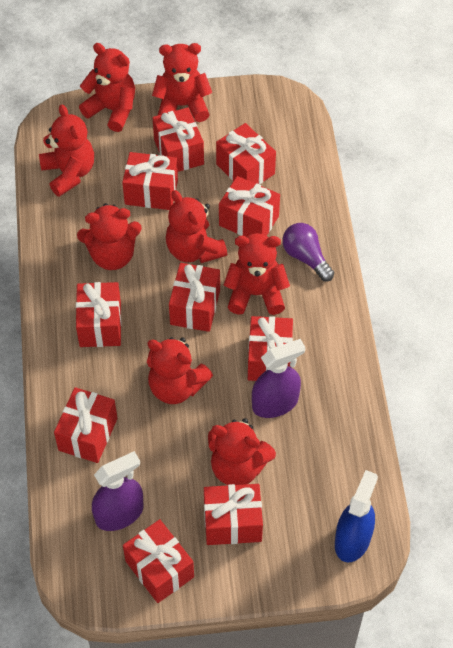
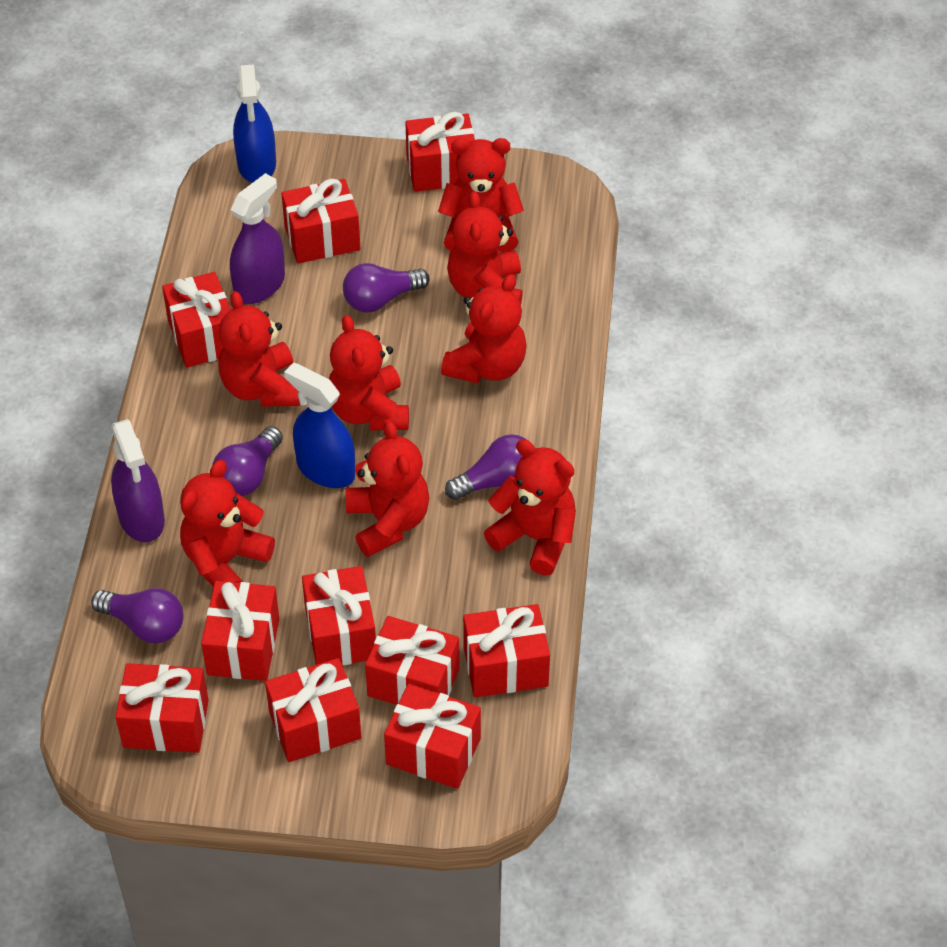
blue spray bottle: [335,470,378,562] = 1 -> [233,64,276,183] [284,363,355,488] = 2
purple light bulb: [282,223,334,281] = 1 -> [91,588,184,644] [212,426,283,496] [343,263,430,313] [445,434,527,500] = 4

